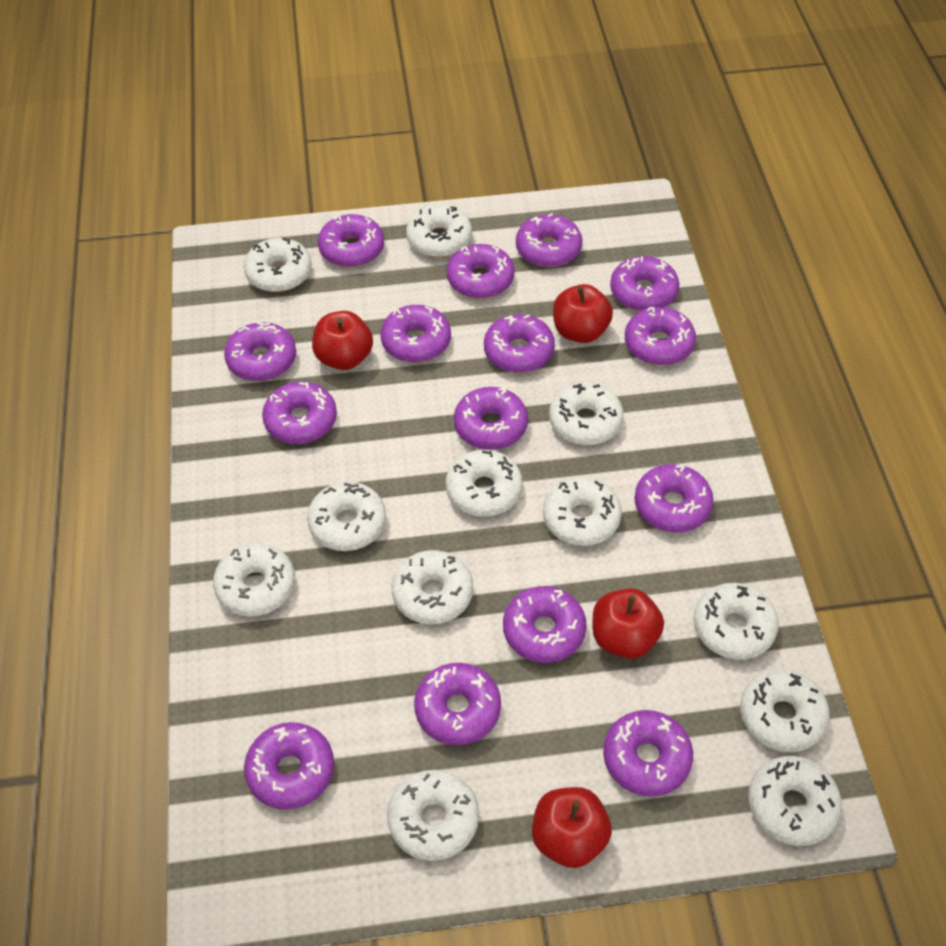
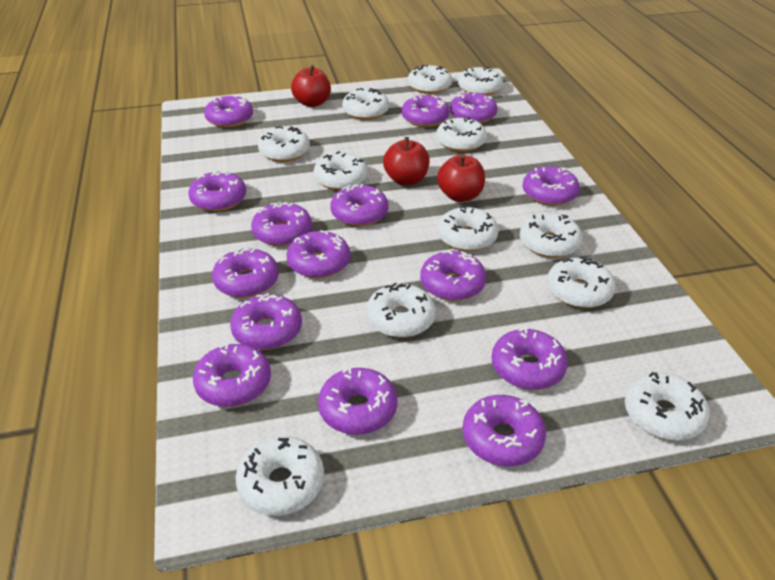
red apple: [312,311,373,370] [532,787,612,868] [553,284,613,343] [593,588,664,659] = 4 -> [291,65,331,107] [383,137,430,186] [437,155,485,202] = 3

